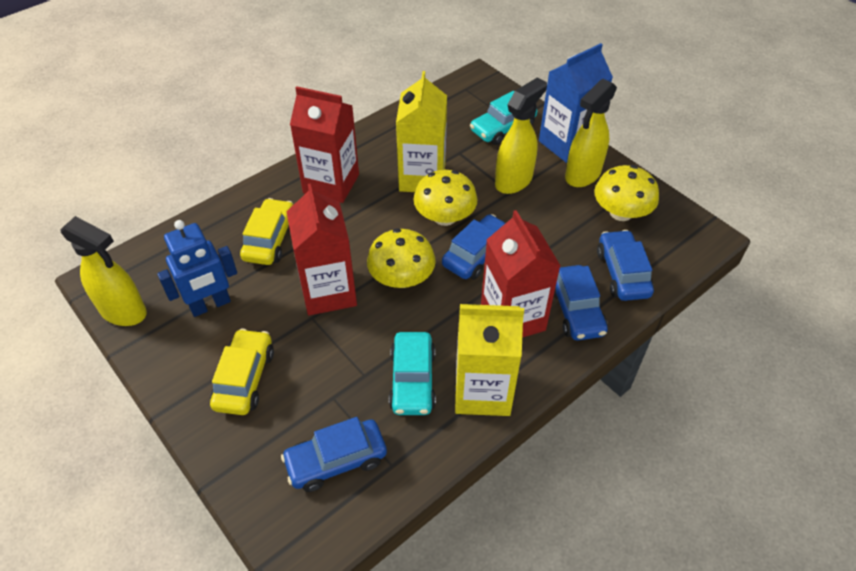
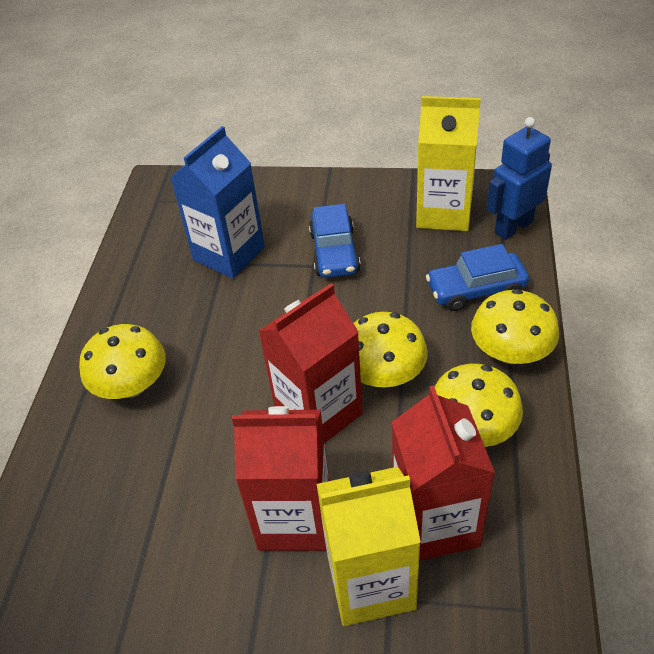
blue car: [281,417,387,492] [442,214,505,280] [554,265,608,341] [597,230,654,301] = 4 -> [309,204,361,278] [426,244,529,311] = 2
turquoise car: [389,332,436,415] [470,91,537,145] = 2 -> none = 0
yellow car: [210,329,274,415] [240,198,293,265] = 2 -> none = 0
yellow mushroom: [367,228,436,288] [413,170,478,226] [594,165,659,221] = 3 -> [79,324,166,399] [354,312,428,387] [435,364,523,447] [471,289,559,364] = 4
yellow spray bottle: [60,216,147,326] [495,78,547,194] [565,79,617,187] = 3 -> none = 0

